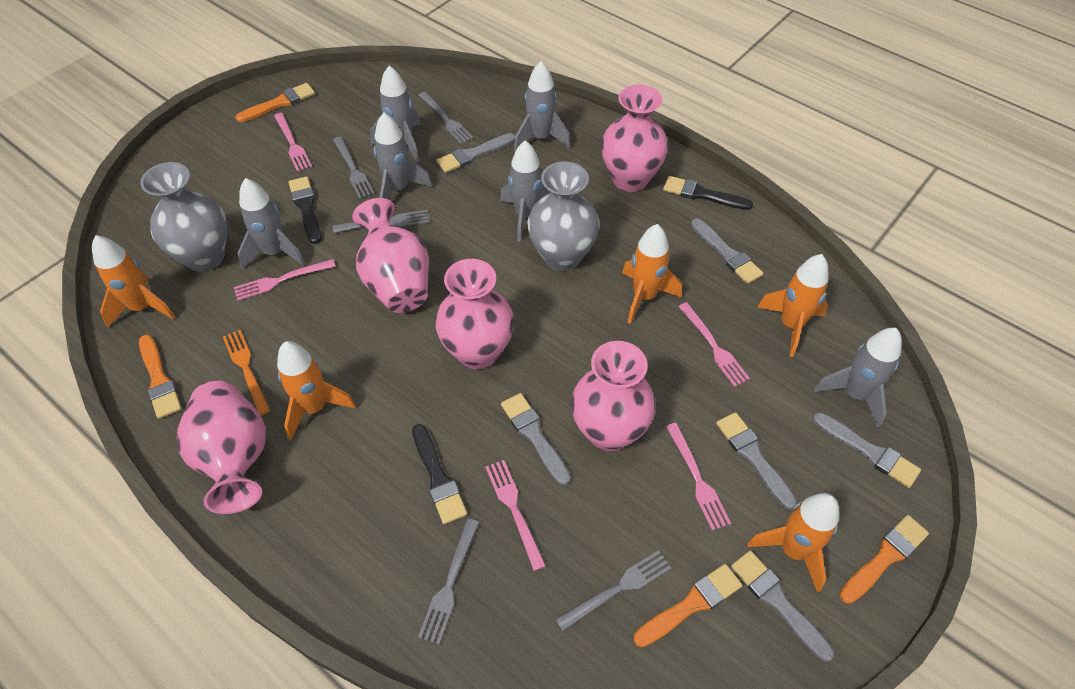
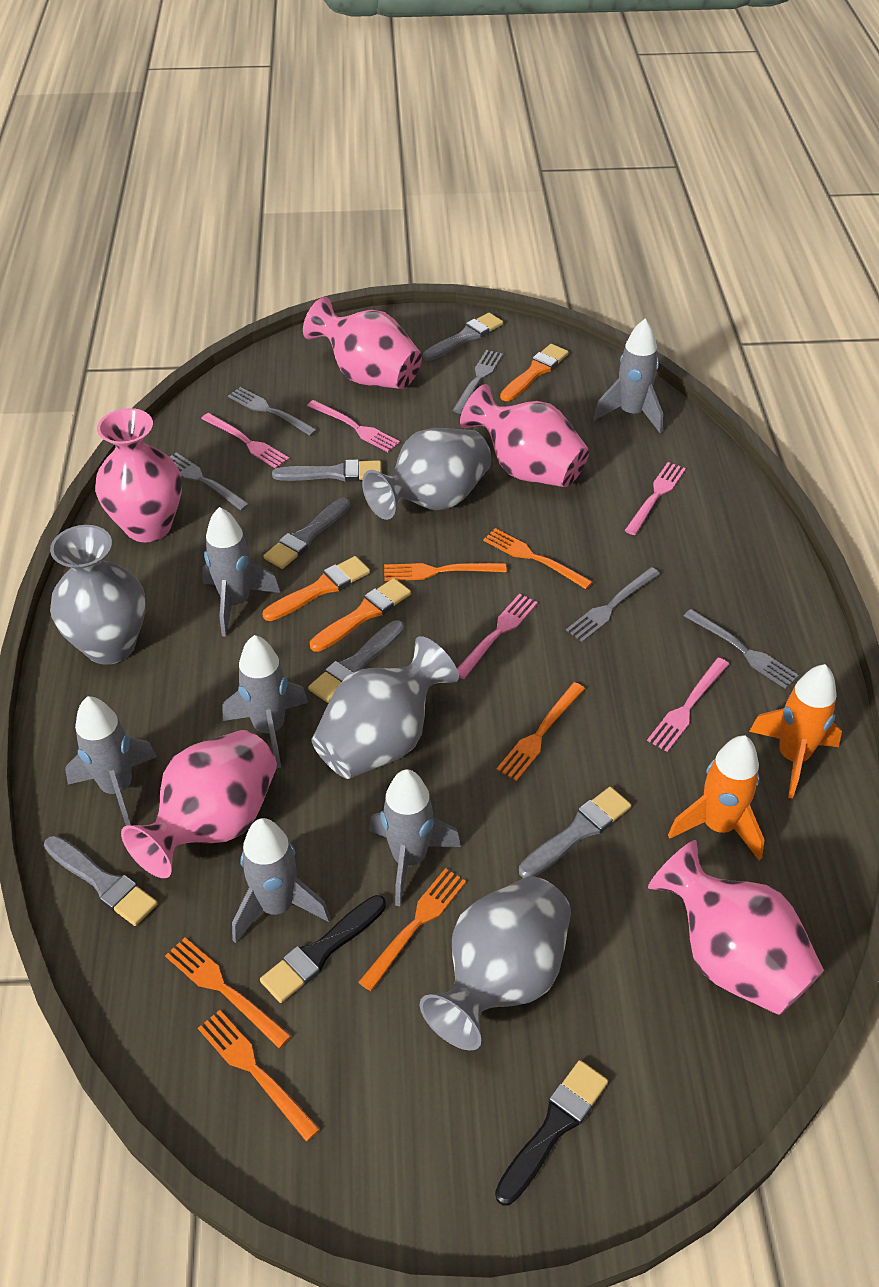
black brush: [288,176,321,244] [412,424,467,524] [663,176,753,210] = 3 -> [260,895,386,1003] [495,1060,608,1206] = 2
grey vase: [141,162,227,272] [527,161,599,271] = 2 -> [50,525,146,665] [312,636,459,779] [362,428,491,520] [420,876,571,1051] = 4
orange brush: [139,335,182,419] [235,83,315,122] [634,564,742,647] [840,515,929,604] = 4 -> [263,556,370,621] [310,578,411,652] [500,344,568,401] = 3
orange fork: [223,330,271,415] = 1 -> [165,937,291,1048] [198,1010,320,1142] [358,868,466,991] [384,563,507,581] [483,528,593,589] [496,682,585,781] = 6
orange rocket: [92,235,175,328] [277,341,356,440] [622,224,682,324] [747,493,839,593] [757,254,829,357] = 5 -> [668,735,765,861] [749,664,842,799] = 2

